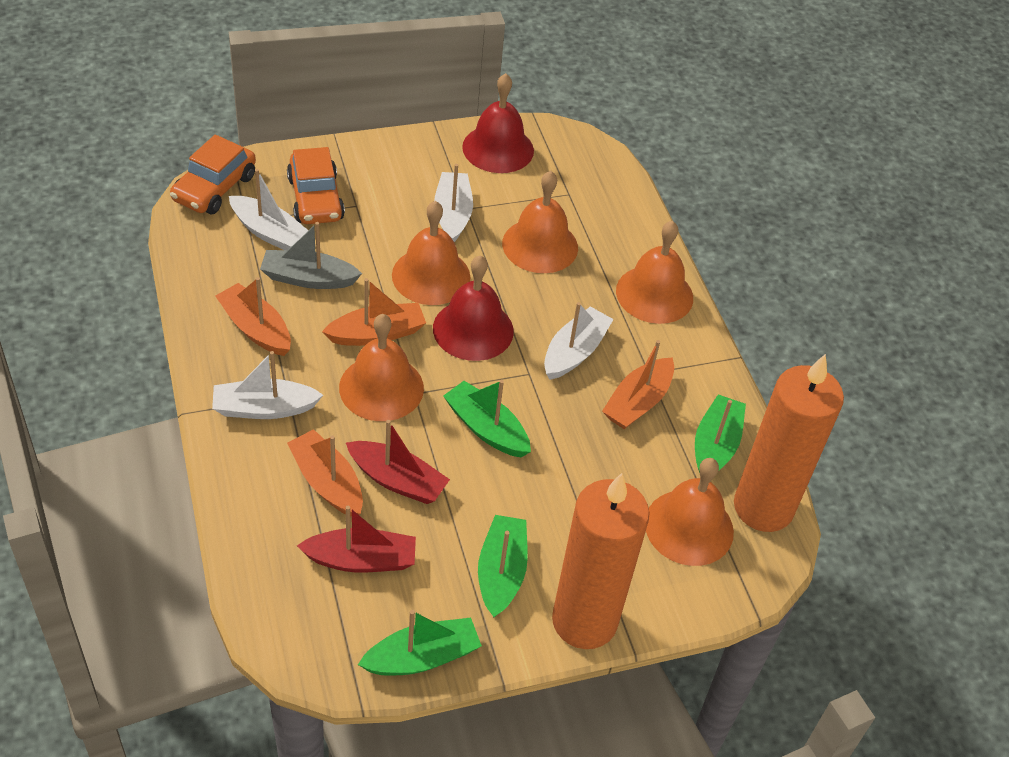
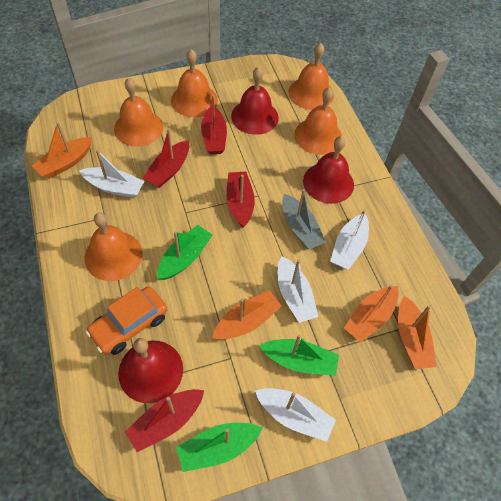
green boat: [358,610,482,676] [443,380,531,457] [478,515,528,618] [695,394,746,473] = 4 -> [157,225,212,280] [176,423,263,472] [259,335,339,376] = 3
orange candle: [552,473,650,649] [734,354,844,532] = 2 -> none = 0
orange car: [170,135,256,214] [287,147,345,224] = 2 -> [86,286,168,355] = 1
red bell: [433,255,514,361] [462,73,534,173] = 2 -> [118,338,183,403] [231,67,279,135] [303,136,354,204] = 3
red boat: [297,506,416,573] [346,420,450,504] = 2 -> [125,389,204,452] [143,129,189,188] [201,95,227,154] [226,172,255,228] = 4

